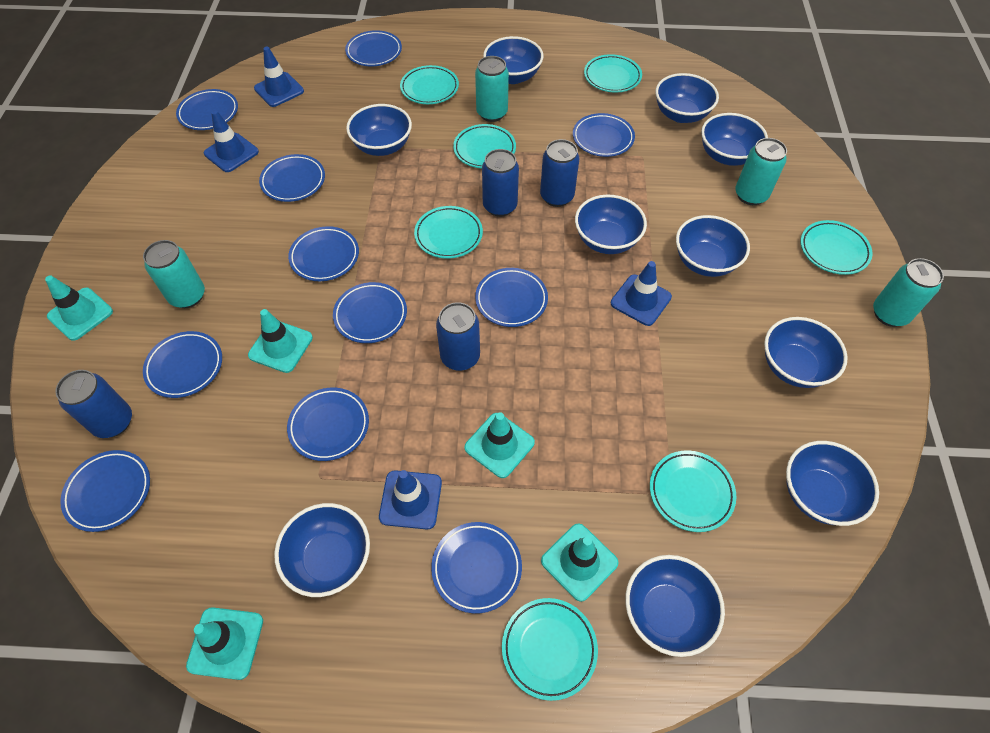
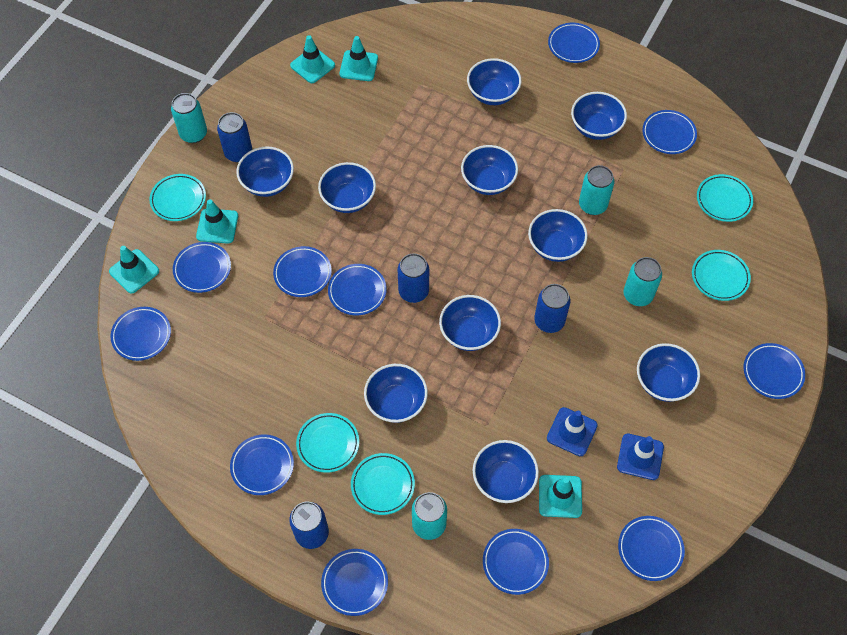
blue traffic cone: [204,110,259,172] [254,47,304,107] [379,470,442,530] [611,261,672,326] = 4 -> [547,407,598,456] [617,434,664,480] = 2
turquoise plate: [400,65,459,104] [414,206,483,259] [453,124,516,168] [502,598,598,701] [584,54,642,92] [650,450,736,532] [800,220,873,275] = 7 -> [149,174,206,221] [296,413,359,473] [351,453,415,515] [692,250,751,301] [697,174,753,222] = 5

